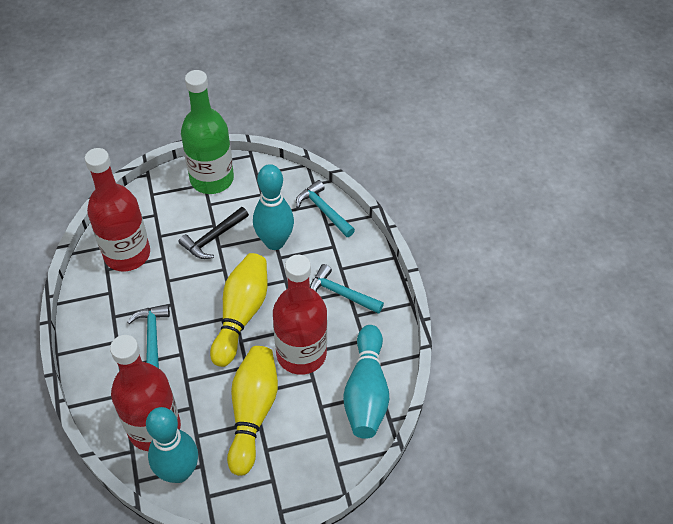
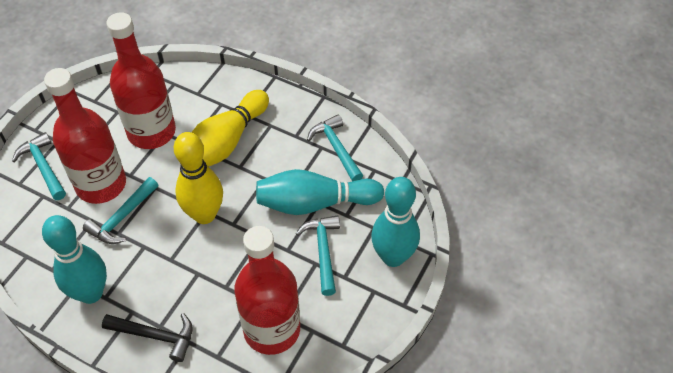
green bottle: [181,70,234,194] = 1 -> none = 0
turquoise hammer: [128,305,170,368] [296,180,355,237] [310,264,384,314] = 3 -> [12,132,66,200] [83,177,158,244] [296,215,340,296] [307,114,363,181] = 4

